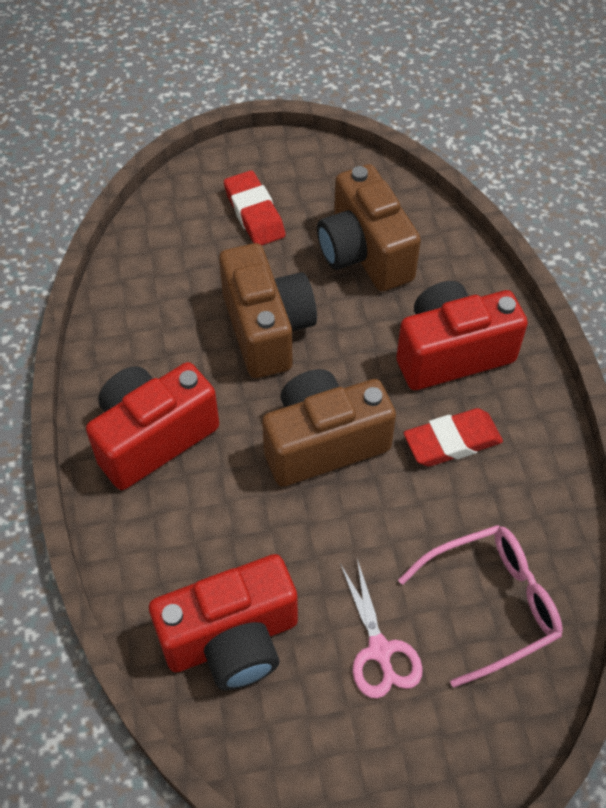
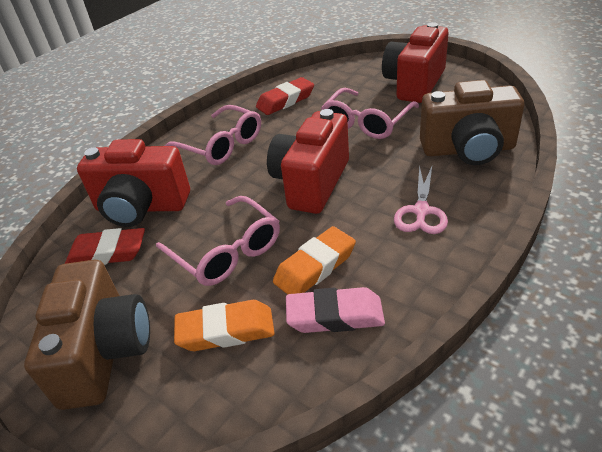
brown camera: [219,243,317,378] [262,369,396,487] [317,164,421,291] = 3 -> [24,260,150,410] [420,80,524,165] = 2
orange eraser: none = 0 -> [174,300,275,351] [273,226,356,294] = 2
pink eraser: none = 0 -> [286,287,385,333] = 1
pink glasses: [398,525,563,688] = 1 -> [156,196,280,286] [165,105,261,165] [321,88,419,139] = 3

